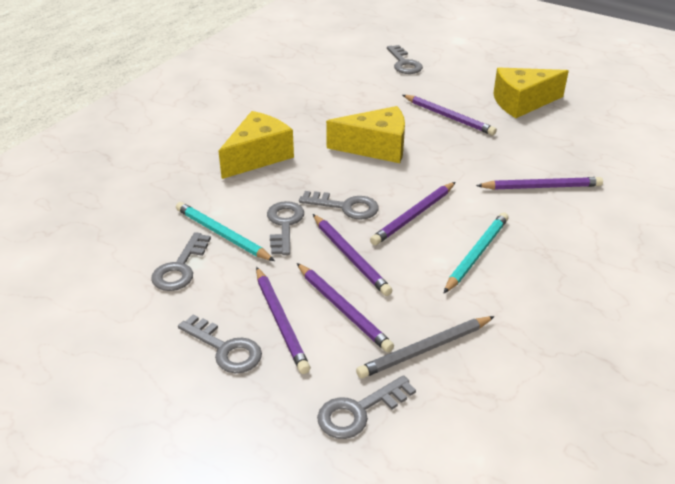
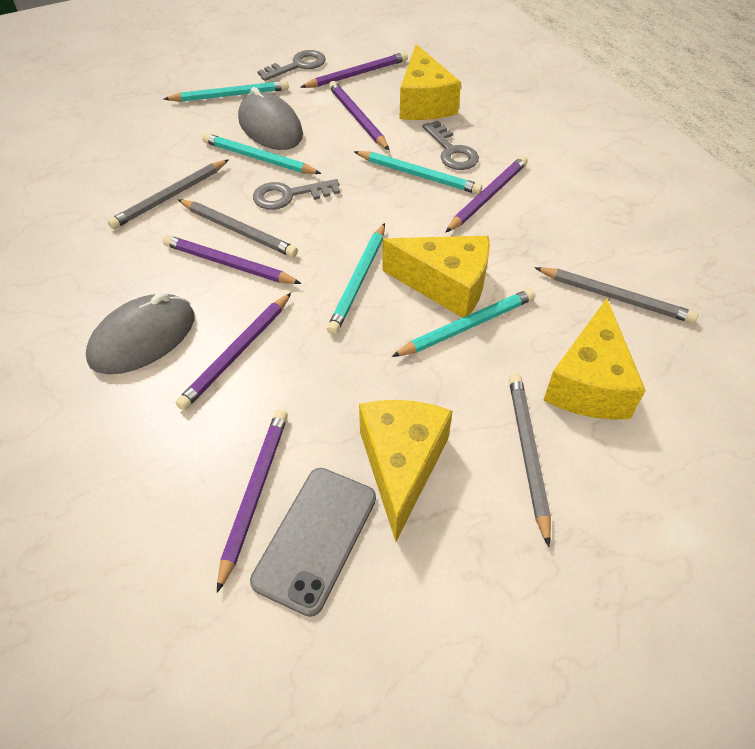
grey key: [151,232,211,291] [178,314,262,373] [267,201,304,255] [299,191,379,220] [317,375,416,439] [387,45,423,74] = 6 -> [253,179,340,210] [257,50,326,81] [423,121,479,170] = 3
grey mouse: none = 0 -> [86,292,194,374] [238,87,303,150] = 2
grey pencil: [356,316,495,378] = 1 -> [107,159,229,229] [178,199,298,257] [509,374,551,547] [535,267,698,323] = 4
grey phone: none = 0 -> [250,468,376,617] = 1
turquoise pencil: [176,202,275,261] [444,212,509,293] = 2 -> [164,80,289,102] [202,133,322,174] [327,223,385,335] [354,151,482,194] [392,289,536,357] = 5
yellow cheese: [219,111,294,179] [326,106,405,163] [493,68,569,118] = 3 -> [359,400,453,542] [382,236,490,318] [399,44,461,120] [543,298,646,420] = 4

